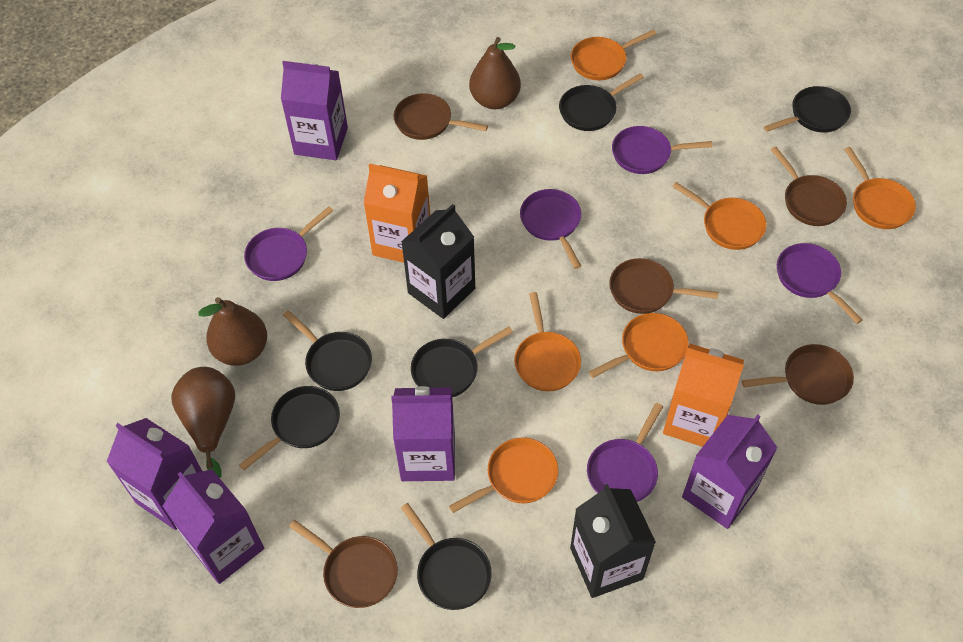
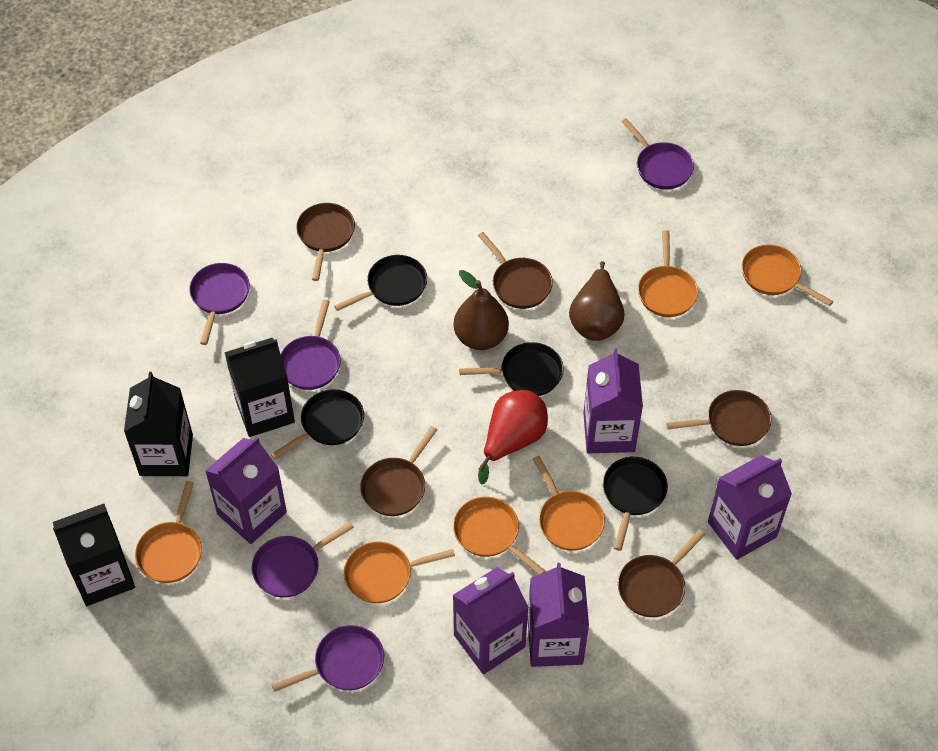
black carton: [401,204,475,319] [570,484,656,598] = 2 -> [53,504,135,606] [124,372,193,476] [225,338,295,437] = 3
black pan: [239,386,340,470] [283,310,372,391] [401,503,492,610] [411,326,513,397] [559,73,644,131] [764,86,851,133] = 6 -> [271,389,364,460] [334,255,427,311] [459,342,564,396] [603,457,668,551] = 4
brown pear: [171,367,235,478] [198,297,267,366] [469,37,521,109] = 3 -> [454,270,509,350] [569,261,624,341] = 2
orange carton: [364,163,430,263] [663,344,744,447] = 2 -> none = 0
red pear: none = 0 -> [478,390,548,484] = 1

